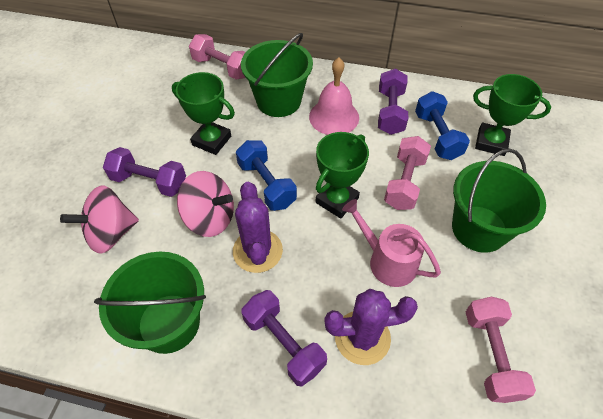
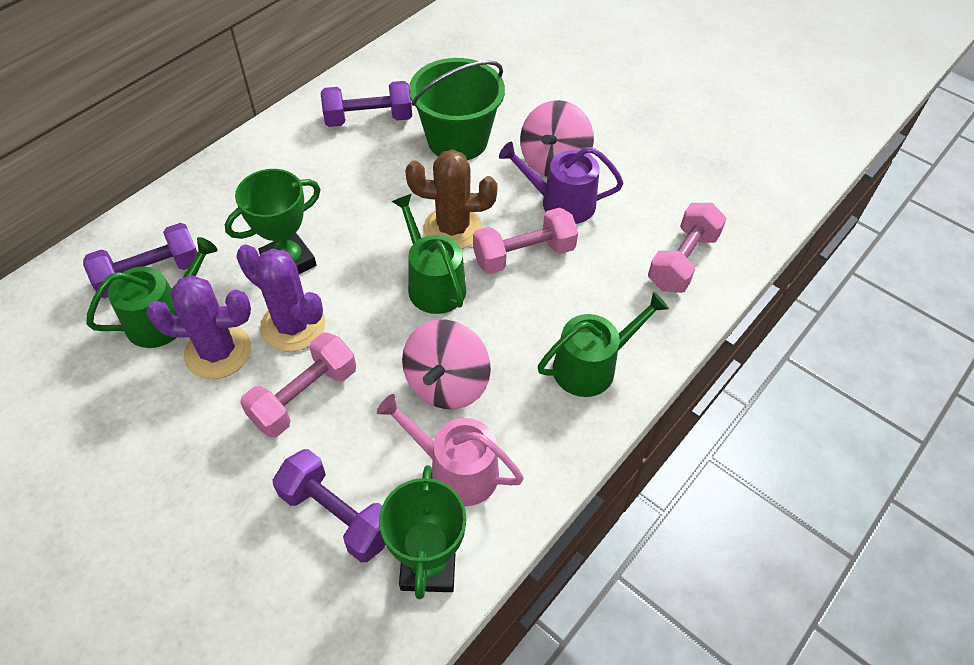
blue dumbbell: [236,140,297,211] [415,91,470,160] = 2 -> none = 0
brown cactus: none = 0 -> [405,150,498,249] = 1
green bucket: [94,251,206,354] [241,33,313,117] [452,149,546,253] = 3 -> [409,58,505,160] = 1
green trophy: [172,72,235,155] [316,132,369,219] [473,74,551,156] = 3 -> [225,169,321,274] [379,465,466,599] = 2
green watering can: none = 0 -> [86,237,218,348] [392,194,466,314] [538,292,669,397] = 3
pink bell: [309,58,359,135] = 1 -> none = 0
purple watering can: none = 0 -> [499,142,623,224] = 1

